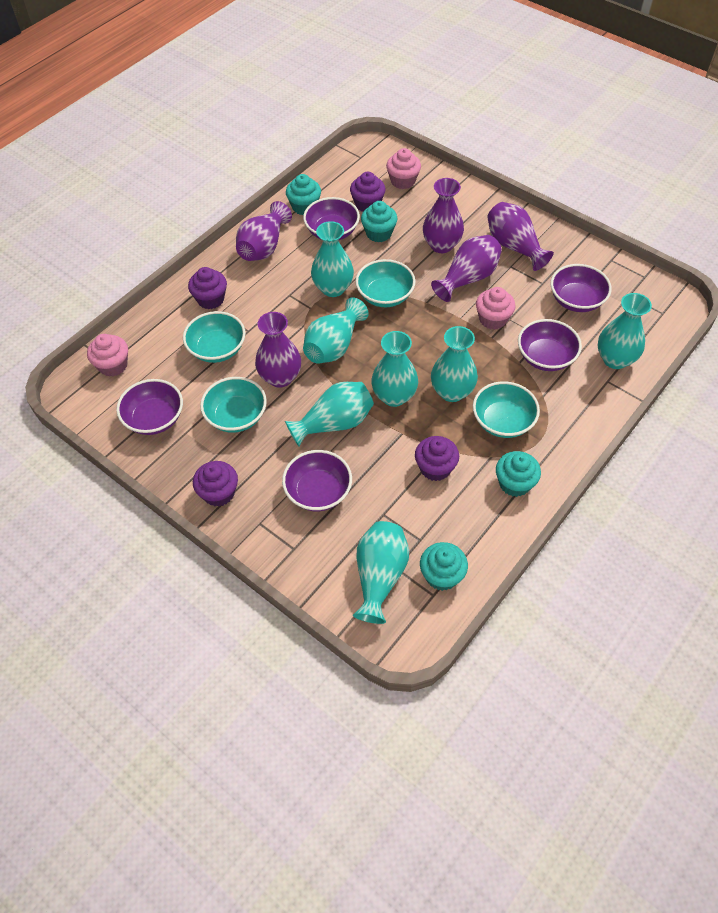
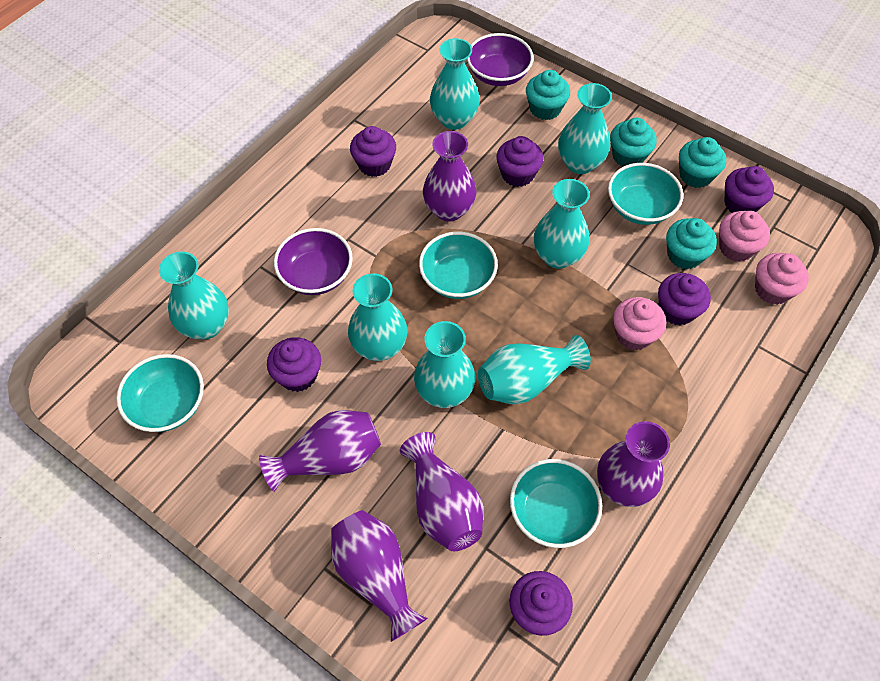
purple bowl: [116,379,183,435] [282,450,352,511] [303,197,360,240] [518,319,582,371] [550,264,612,312] = 5 -> [274,228,353,295] [467,33,534,86] = 2
purple cupcake: [188,267,227,309] [193,461,238,507] [350,172,385,212] [415,436,459,481] = 4 -> [267,337,321,392] [350,126,396,177] [497,136,543,187] [509,571,573,636] [658,273,711,325] [725,166,774,213] = 6

